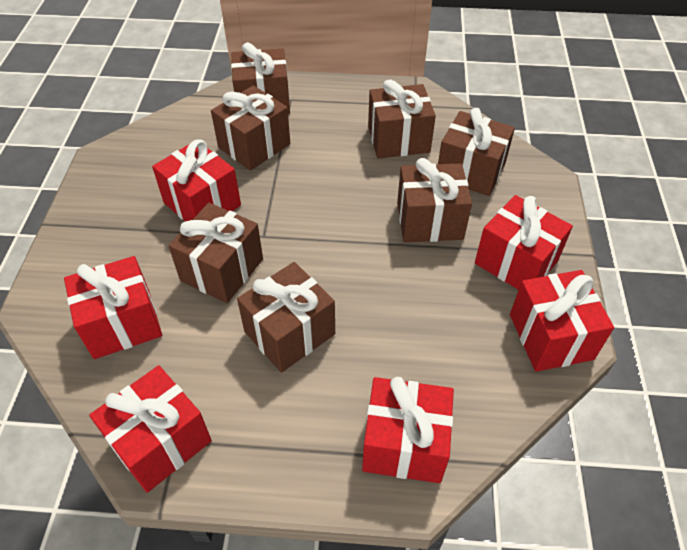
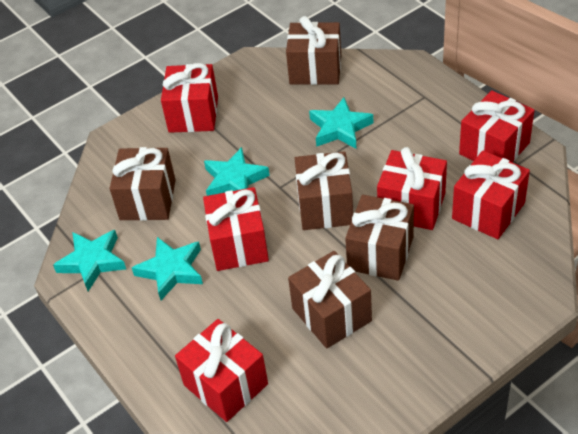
brown gift: [168,203,263,303] [211,85,290,171] [231,42,290,114] [237,262,335,373] [368,80,436,159] [397,158,472,243] [438,108,515,196] = 7 -> [110,147,176,221] [286,16,341,85] [288,251,372,349] [294,151,353,230] [345,195,414,281] = 5
turquoise star: none = 0 -> [53,230,126,291] [132,237,203,300] [204,147,270,196] [309,97,373,149] = 4

